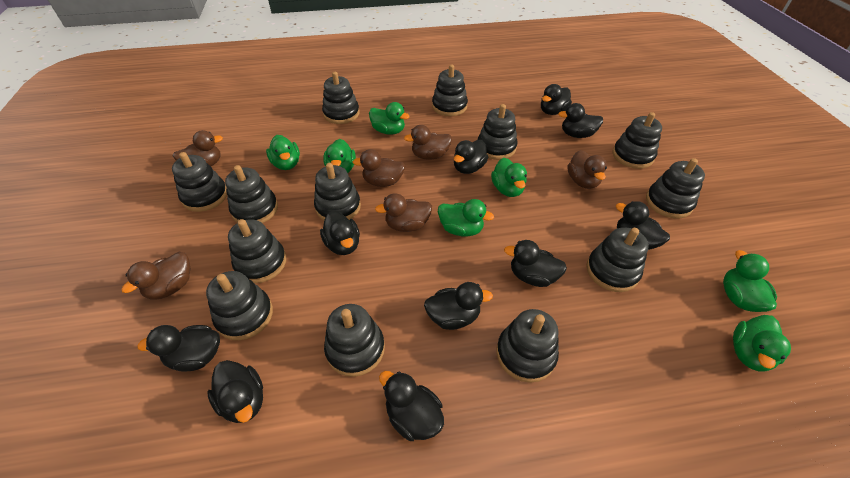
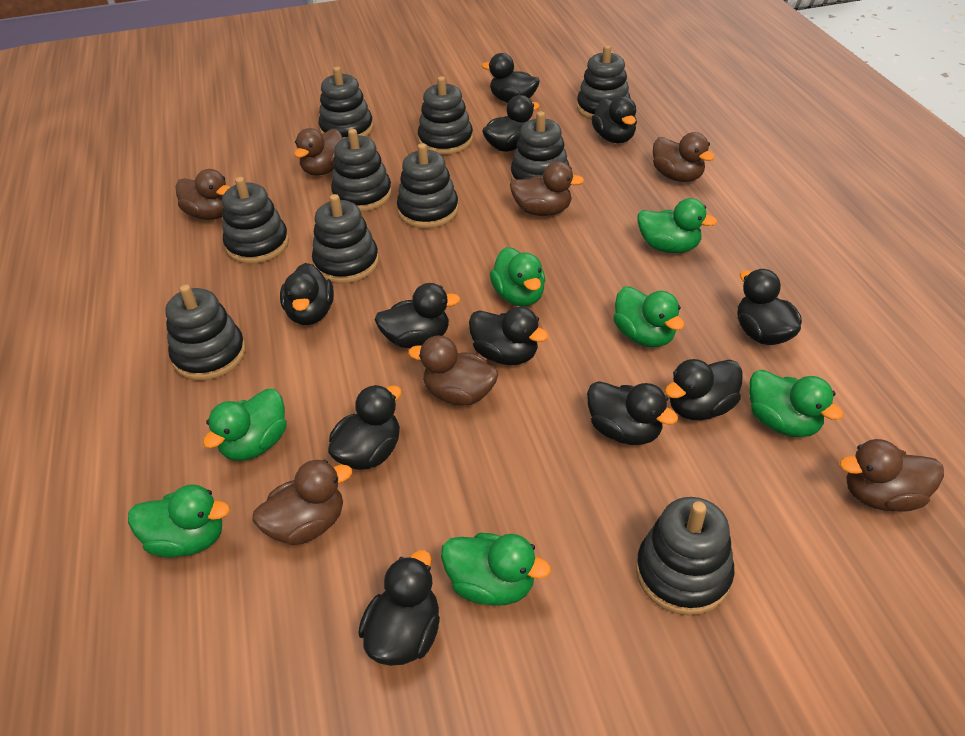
black duck: [137,325,220,372] [207,360,263,423] [320,211,360,255] [379,371,444,441] [424,282,493,330] [454,140,488,174] [504,240,567,287] [541,84,572,115] [558,103,603,138] [616,201,670,250] = 10 -> [280,263,334,325] [328,385,401,470] [358,550,440,666] [374,283,461,348] [469,307,548,365] [482,53,540,103] [482,95,540,152] [587,381,678,445] [591,96,637,143] [665,359,743,420] [737,269,802,345] = 11
black stacking toy: [172,152,227,212] [206,271,273,340] [225,165,278,223] [228,219,286,283] [314,163,361,220] [322,72,360,124] [324,304,385,377] [432,65,468,116] [478,104,517,160] [496,309,559,383] [587,227,649,292] [612,112,662,169] [646,158,705,218] = 13 -> [165,284,246,381] [222,177,289,264] [312,194,379,284] [318,67,374,138] [331,129,392,212] [397,143,459,229] [418,76,473,155] [511,111,570,181] [577,45,630,119] [636,497,734,615] = 10
brown duck: [122,252,190,299] [173,130,223,166] [353,149,405,187] [375,193,432,232] [404,125,452,160] [567,150,607,189] = 6 -> [176,169,230,220] [253,460,352,545] [294,128,343,175] [408,336,498,406] [510,161,584,216] [653,132,715,182] [840,439,944,512] = 7

